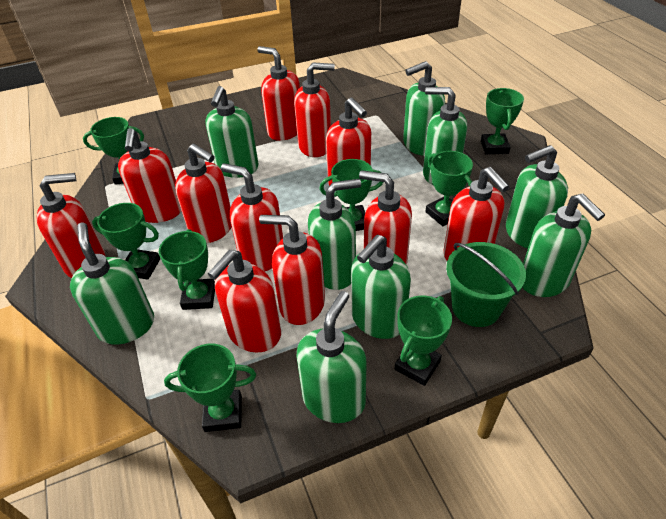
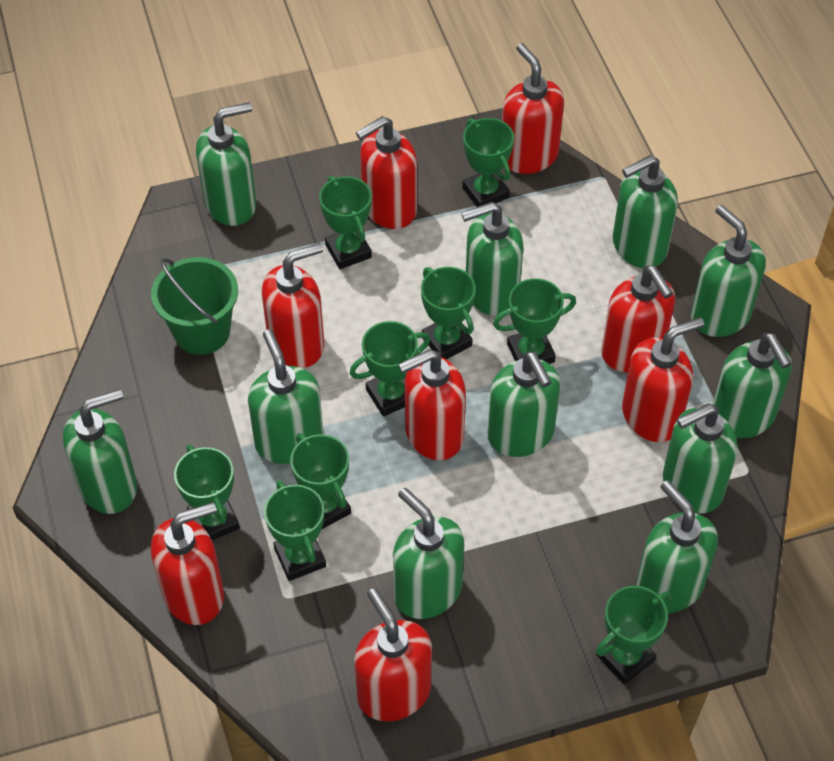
green soap dispenser: [70,222,154,345] [205,86,258,178] [297,291,367,423] [308,179,361,290] [351,234,411,339] [403,61,445,156] [423,87,467,185] [506,145,568,249] [522,194,605,297] = 9 -> [63,389,137,514] [196,102,256,226] [248,329,323,464] [393,488,464,619] [461,202,523,316] [488,351,560,457] [613,155,678,268] [636,480,718,613] [663,404,737,514] [691,205,766,337] [712,333,792,439] = 11
green trophy: [83,117,144,185] [92,203,160,280] [159,229,215,310] [164,344,256,432] [319,159,383,231] [395,296,452,386] [425,151,473,226] [481,88,524,154] = 8 -> [174,444,240,540] [264,480,326,581] [290,433,351,530] [319,176,372,269] [350,321,430,417] [421,267,476,359] [462,118,514,207] [493,278,576,364] [596,586,671,685] = 9
red soap dispenser: [36,173,105,278] [118,128,181,223] [175,143,232,243] [208,250,281,353] [221,163,283,272] [257,46,300,141] [259,215,325,325] [294,62,335,157] [326,97,371,186] [359,170,412,265] [443,167,510,261] = 11 -> [151,502,224,625] [262,243,324,368] [354,588,432,721] [356,116,417,229] [398,349,466,460] [502,43,564,174] [601,266,675,373] [622,317,704,442] = 8

